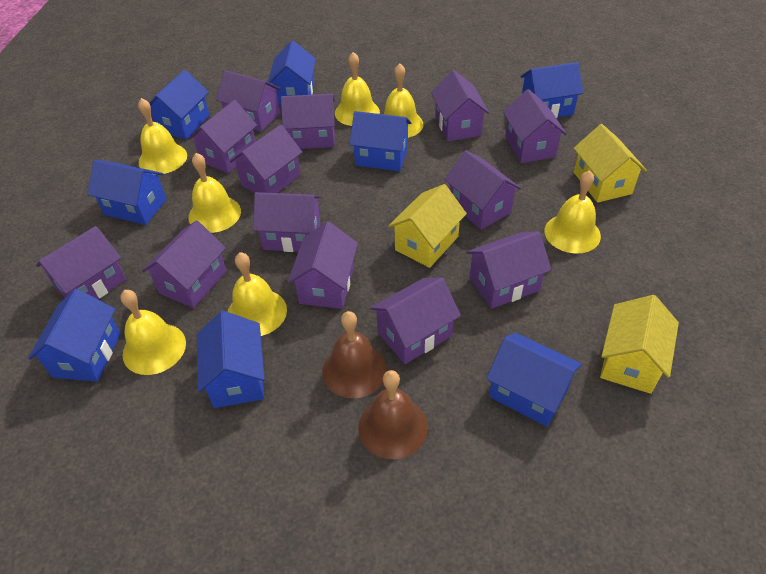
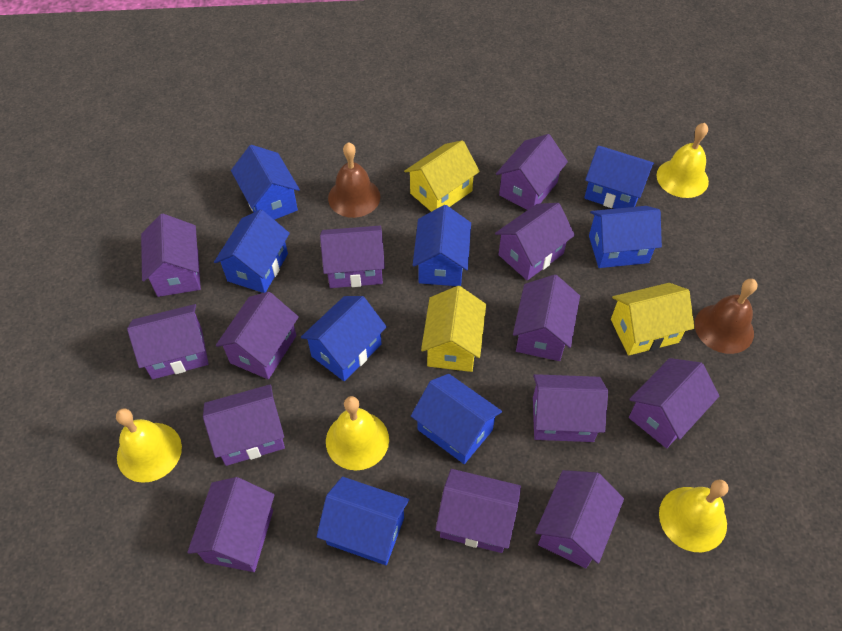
yellow bell: [120,290,186,375] [138,98,187,174] [188,153,241,233] [228,252,287,336] [335,52,380,126] [384,63,423,138] [545,170,601,254] = 7 -> [116,408,182,483] [326,396,389,470] [656,123,709,198] [659,480,729,552] = 4

